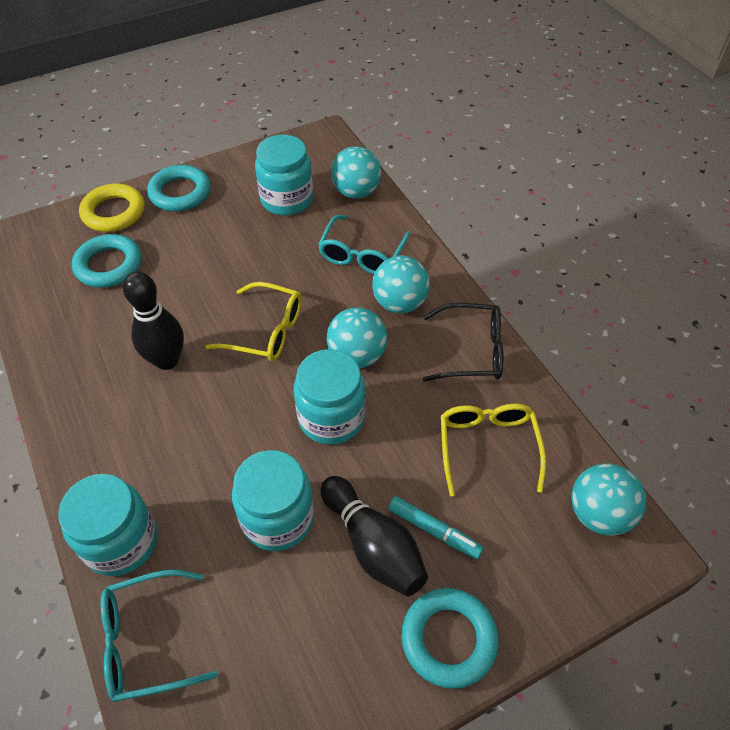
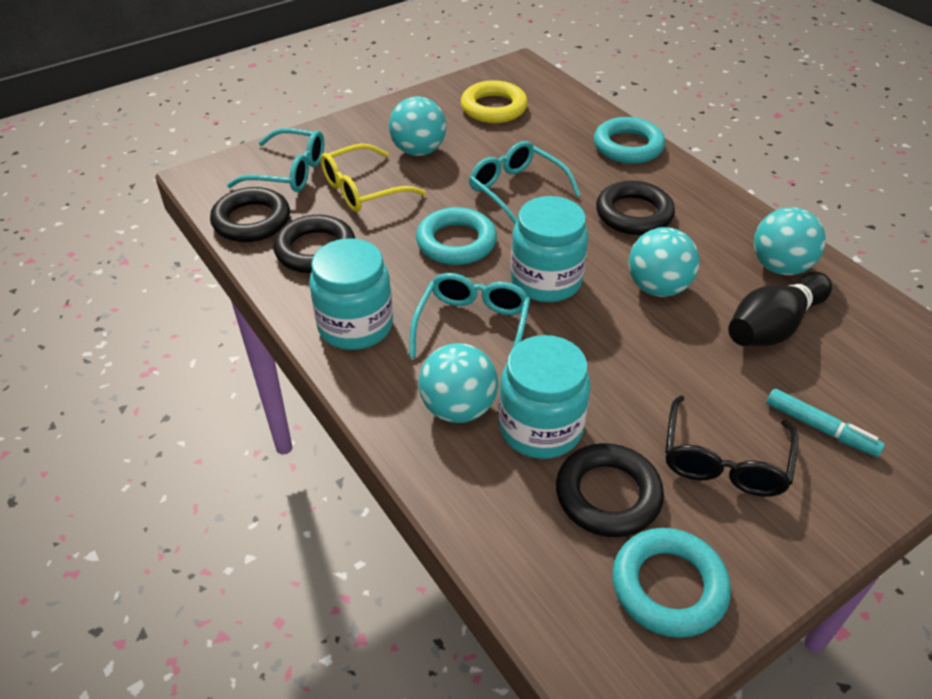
black bowling pin: [123,272,184,370] [320,476,428,596] = 2 -> [728,272,832,346] = 1
black ring: none = 0 -> [210,187,290,242] [273,215,356,273] [556,443,664,537] [596,181,675,235] = 4
turquoise glasses: [101,570,217,702] [318,215,410,274] = 2 -> [227,128,324,192] [409,273,530,364] [469,141,581,224] = 3
turquoise jar: [58,474,157,576] [232,450,314,551] [255,135,313,216] [294,349,365,445] = 4 -> [309,238,393,350] [499,335,591,459] [511,196,588,302] = 3
yellow glasses: [205,282,302,361] [441,404,546,496] = 2 -> [321,143,426,212] = 1

